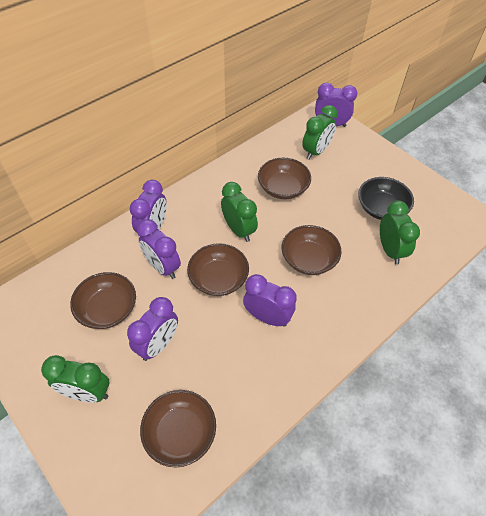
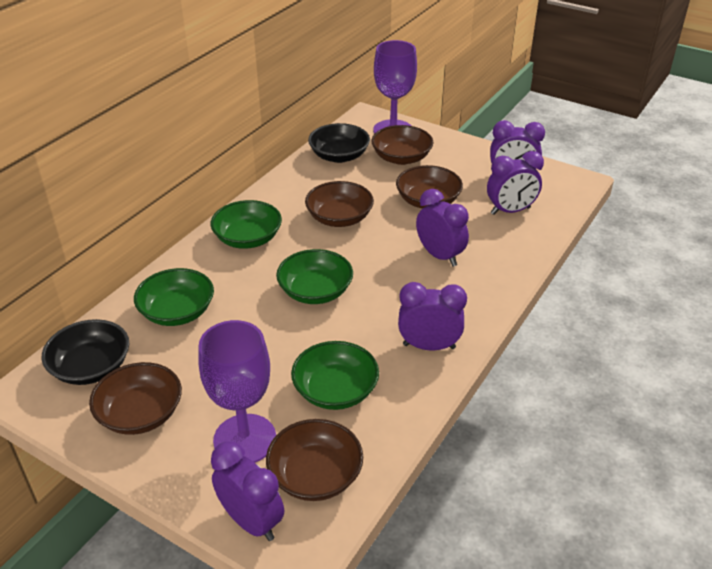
black bowl: [358,177,414,220] = 1 -> [42,319,129,385] [308,123,370,163] = 2
green bowl: none = 0 -> [134,268,214,326] [211,200,282,249] [276,249,353,304] [291,341,379,410] = 4
green clock: [41,355,109,403] [221,182,258,242] [302,105,338,160] [380,201,420,264] = 4 -> none = 0
purple goblet: none = 0 -> [198,320,276,463] [373,40,417,134] = 2

